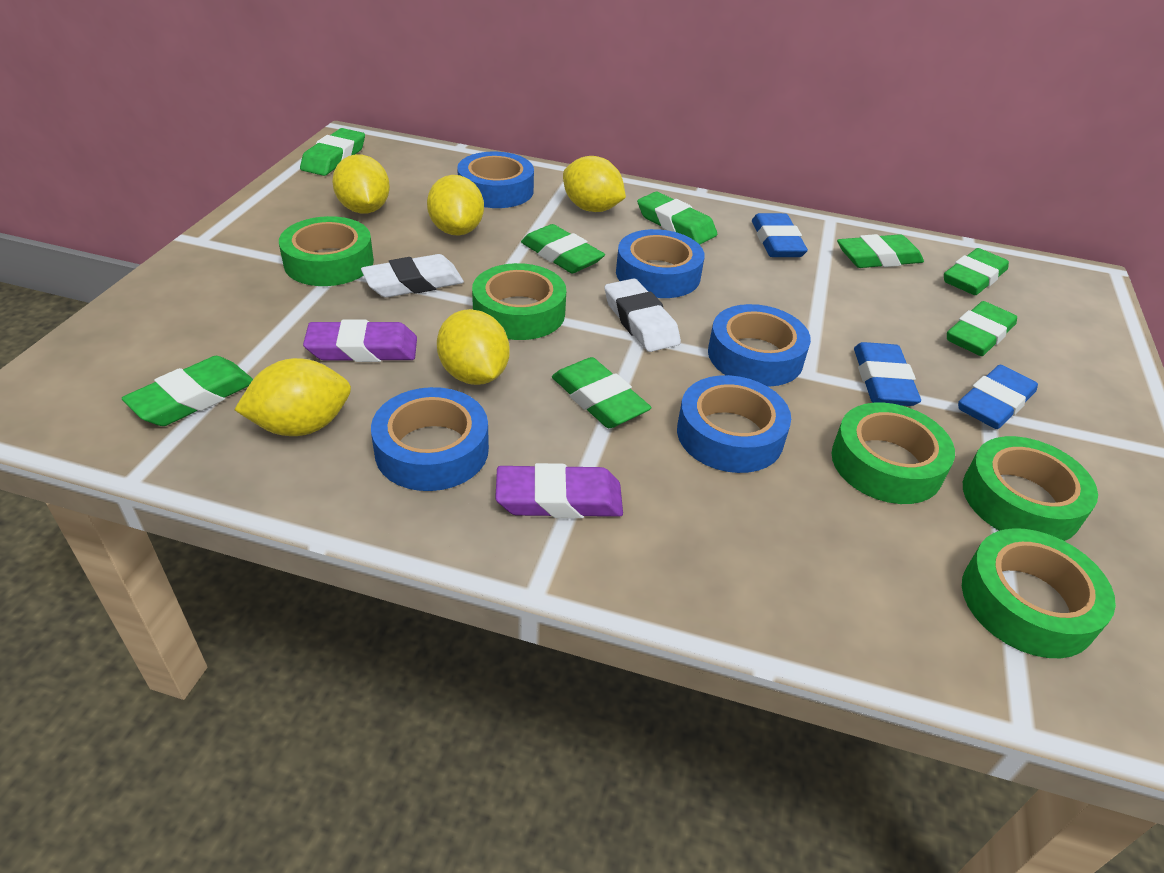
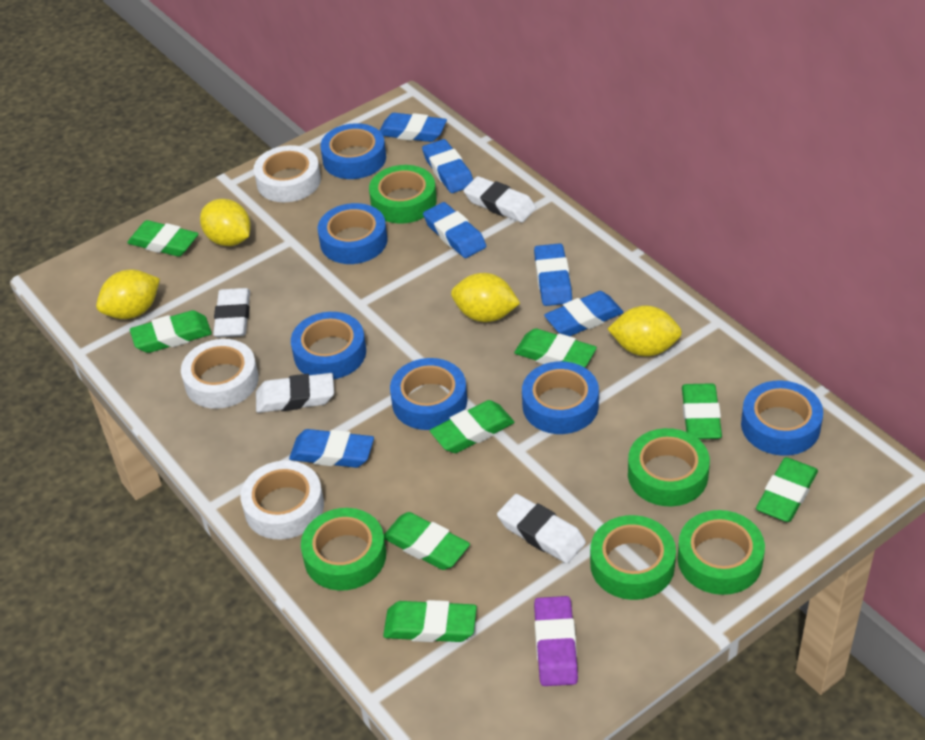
blue eraser: [752,213,808,257] [854,342,921,406] [958,365,1038,429] = 3 -> [289,429,374,468] [380,113,447,142] [422,139,473,193] [423,202,486,258] [534,243,572,306] [544,291,624,336] = 6
blue tape: [371,387,489,491] [457,151,534,208] [616,229,705,298] [677,375,791,473] [708,304,811,387] = 5 -> [291,312,366,379] [317,203,387,264] [320,123,386,179] [390,358,467,430] [522,361,599,434] [741,380,823,456] = 6
purple eraser: [303,319,417,362] [495,463,623,518] = 2 -> [534,596,578,686] = 1
white eraser: [361,254,464,298] [605,278,681,352] = 2 -> [213,288,250,338] [256,373,334,413] [464,176,536,223] [497,494,586,564] = 4
white tape: none = 0 -> [181,339,259,409] [240,461,324,540] [254,145,321,202] = 3
yellow lemon: [234,358,351,436] [332,154,390,213] [427,175,484,235] [437,309,510,385] [563,156,626,212] = 5 -> [96,269,160,319] [200,199,251,246] [451,273,520,322] [608,305,682,357] = 4

